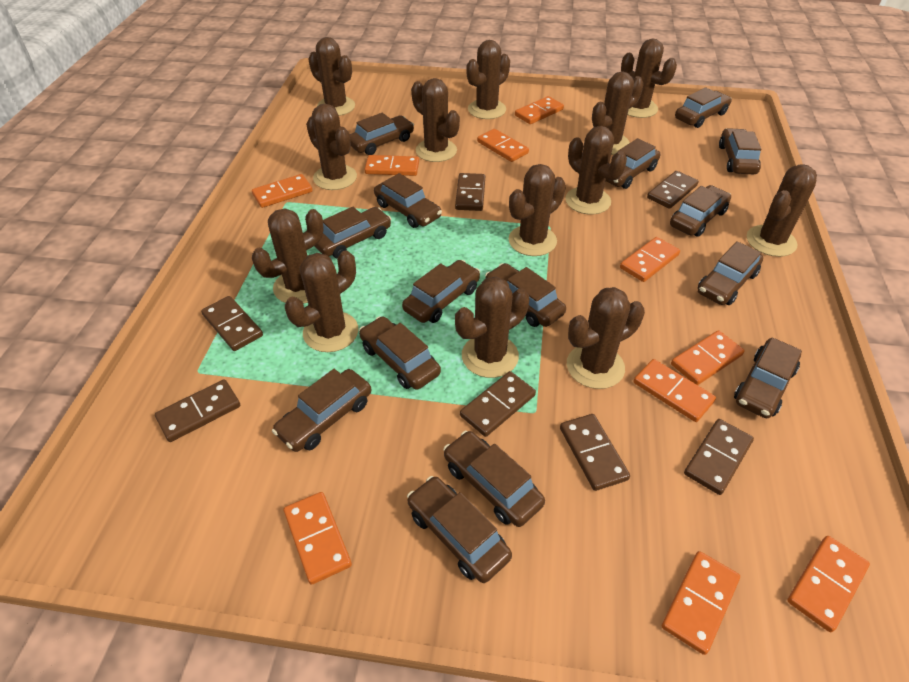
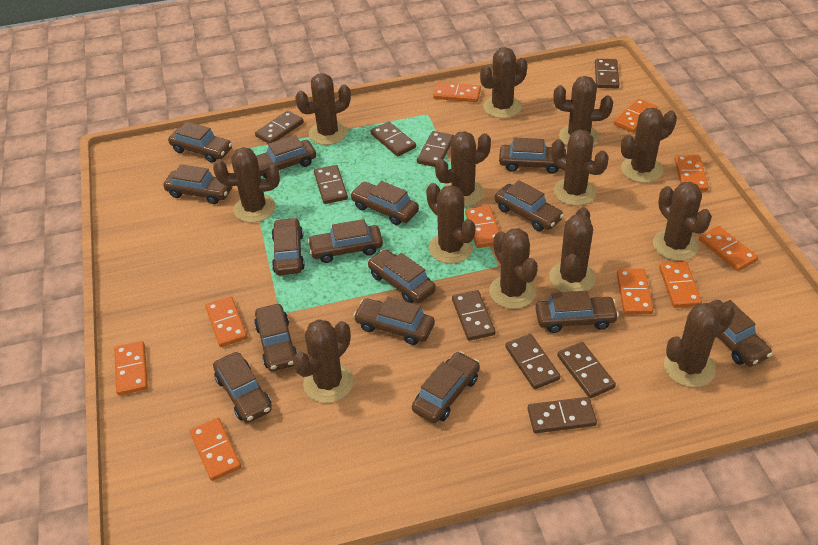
brown domino: [155,379,240,442] [201,296,263,351] [455,173,485,211] [460,371,536,437] [560,414,630,491] [647,171,699,209] [684,419,754,495] = 7 -> [255,111,304,144] [314,165,348,204] [371,121,416,156] [417,131,454,167] [452,290,495,341] [505,334,560,389] [528,397,597,433] [557,342,616,398] [595,59,620,88] = 9

